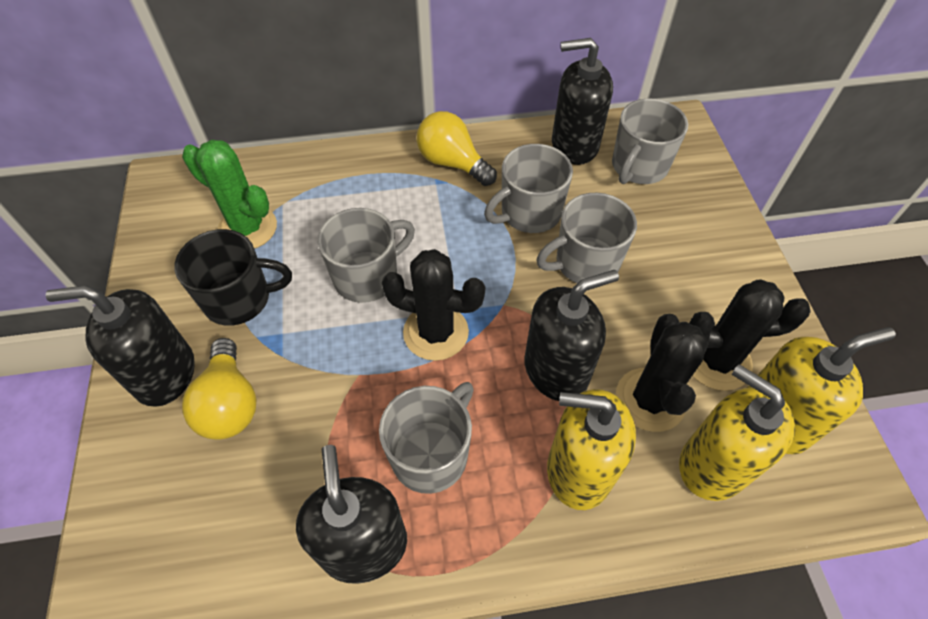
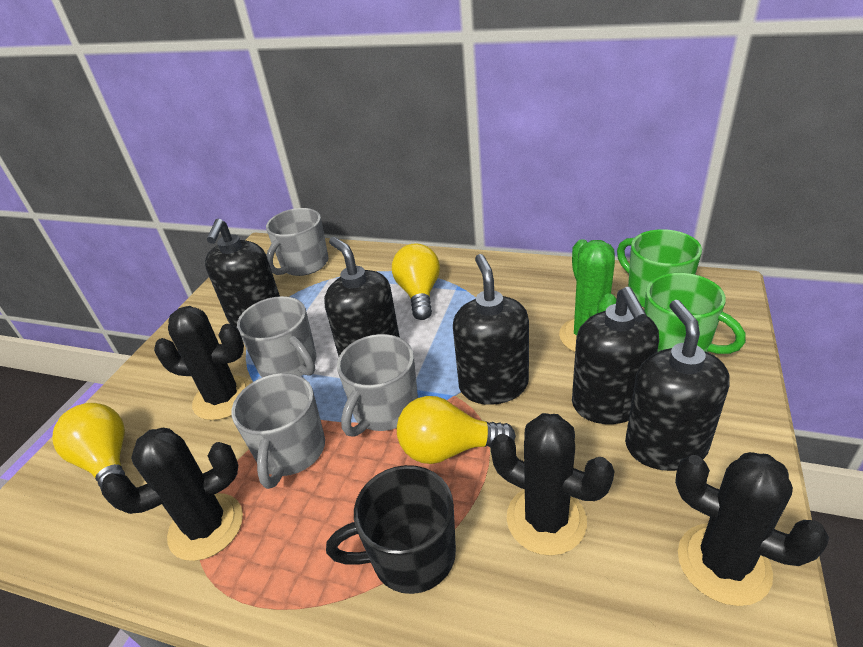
black cactus: [382,249,486,361] [616,314,709,432] [689,279,811,391] = 3 -> [101,428,243,561] [154,306,251,420] [490,413,615,556] [675,452,829,606] = 4
black soap dispenser: [46,285,195,407] [296,445,407,584] [524,270,619,401] [552,38,613,165] = 4 -> [205,219,280,328] [324,237,400,356] [453,254,529,405] [572,287,659,424] [625,300,730,471] = 5
green mug: none = 0 -> [617,229,702,307] [644,273,746,354] = 2
grey mug: [318,208,415,303] [379,382,474,494] [484,144,573,233] [536,193,637,283] [612,99,688,184] = 5 -> [231,373,325,489] [237,296,316,377] [266,208,329,276] [337,334,418,437] = 4
yellow light bulb: [182,338,257,440] [417,111,497,186] = 2 -> [52,403,126,489] [392,243,440,320] [397,396,516,464] = 3
yellow soap dispenser: [547,389,636,510] [679,364,795,501] [747,327,896,454] = 3 -> none = 0

